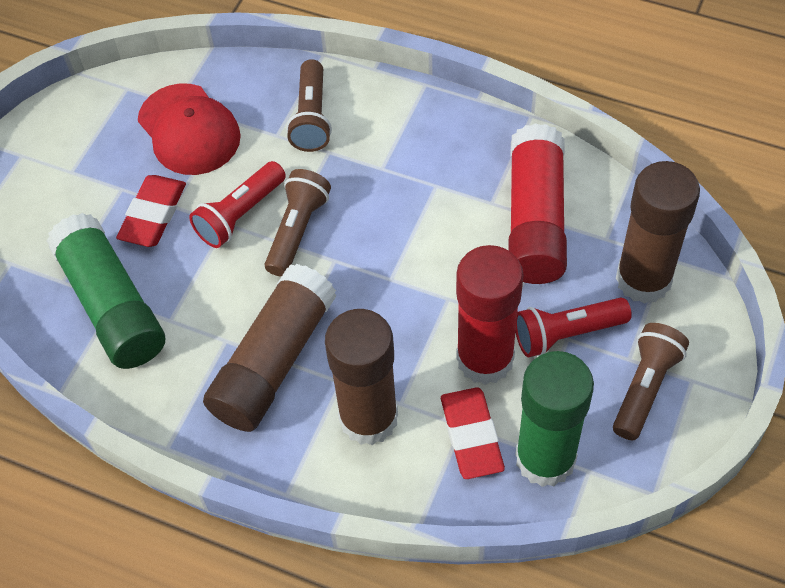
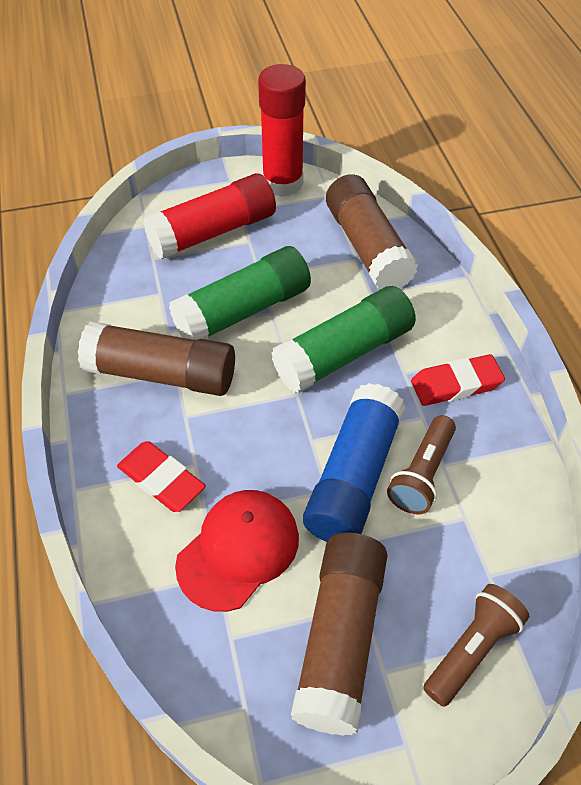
blue glue stick: none = 0 -> [303,383,406,542] = 1
brown flashlight: [265,169,331,277] [286,59,332,152] [613,323,689,440] = 3 -> [387,415,456,514] [423,584,529,707] = 2
red flashlight: [189,161,286,248] [515,298,632,357] = 2 -> none = 0

